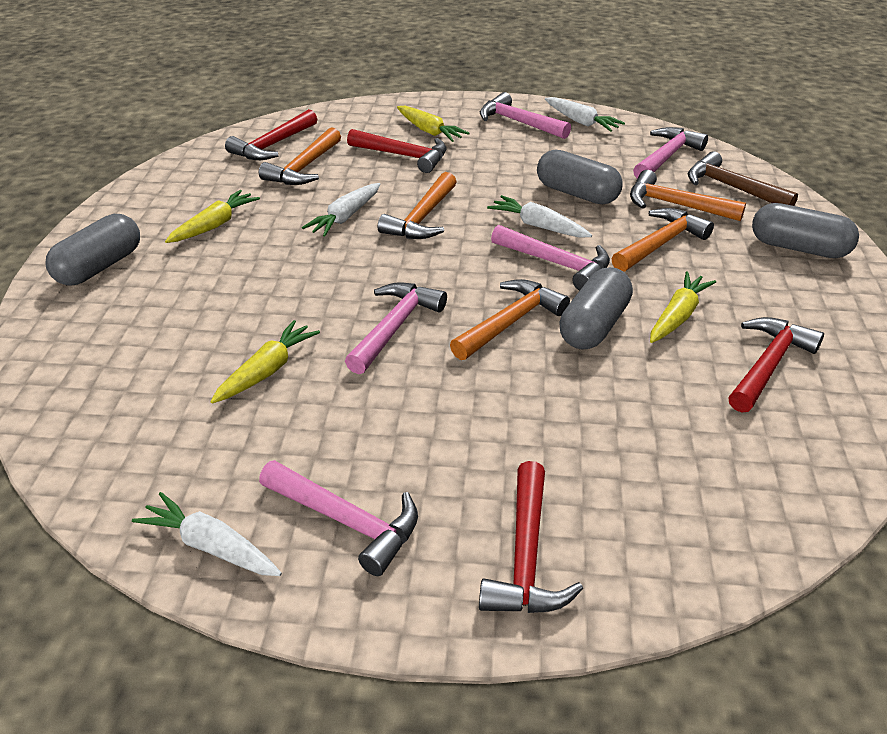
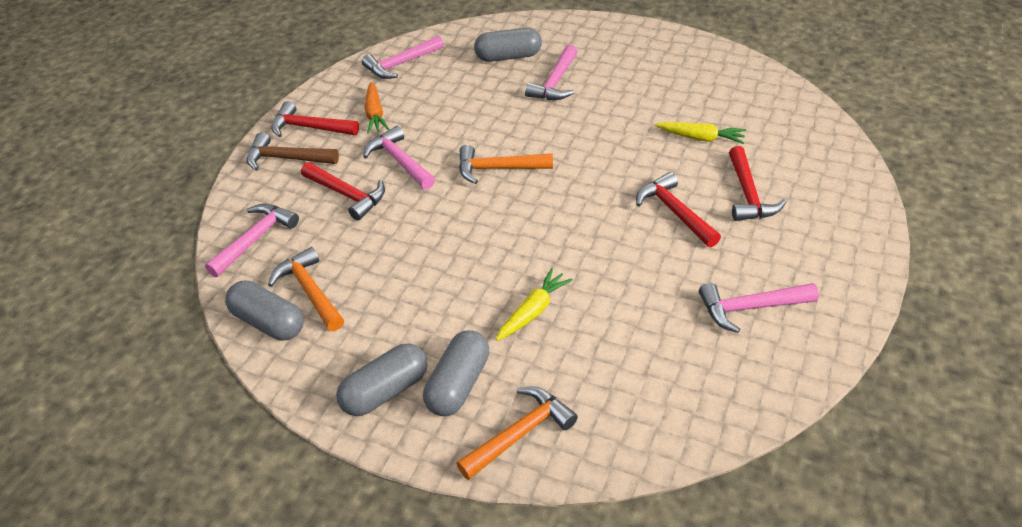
orange carrot: none = 0 -> [364,82,389,134] = 1
orange hammer: [259,127,341,185] [378,172,456,239] [450,279,570,360] [611,208,714,272] [630,170,746,221] = 5 -> [268,247,344,331] [456,386,578,480] [459,145,553,184] = 3
white carrot: [132,492,282,576] [302,183,380,237] [487,195,592,238] [545,97,625,132] = 4 -> none = 0
yellow carrot: [165,190,260,243] [211,320,320,404] [397,106,470,142] [650,271,716,343] = 4 -> [496,268,573,341] [655,122,746,144] = 2

